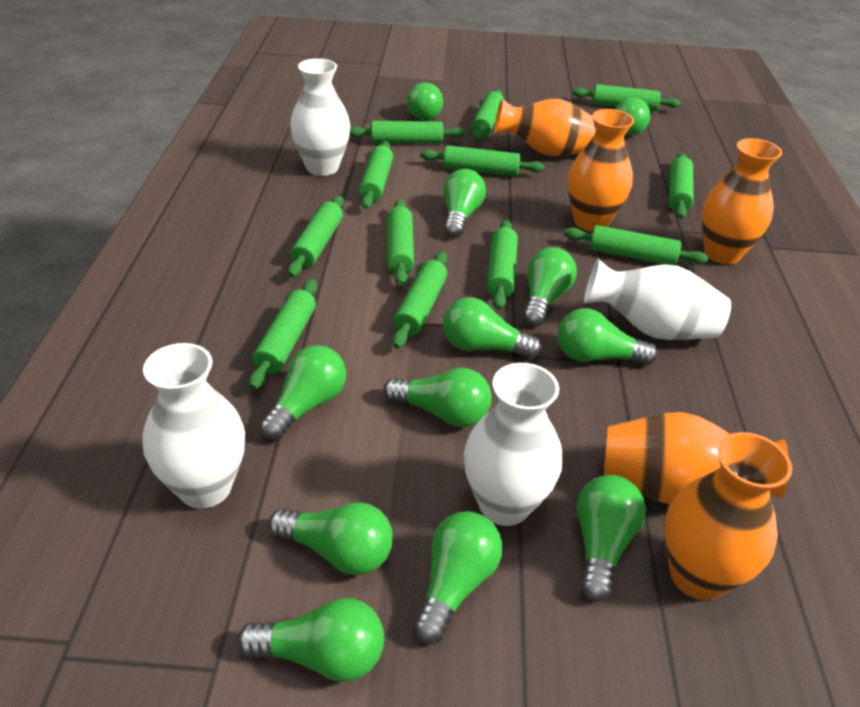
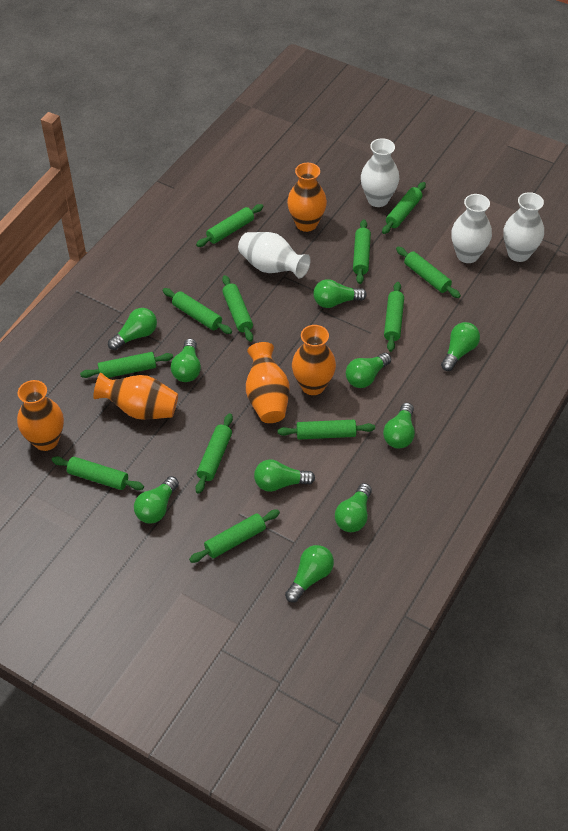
green light bulb: [237,598,384,682] [259,345,346,440] [268,502,393,575] [383,368,492,427] [407,83,443,120] [413,511,503,644] [443,169,486,237] [443,297,542,359] [523,247,577,326] [558,308,658,365] [577,475,646,602] [615,98,650,135] = 12 -> [108,308,157,350] [134,476,179,524] [171,338,201,382] [254,460,315,492] [285,545,334,602] [313,279,367,308] [335,483,372,532] [346,353,391,388] [383,403,415,449] [441,322,480,371] = 10

